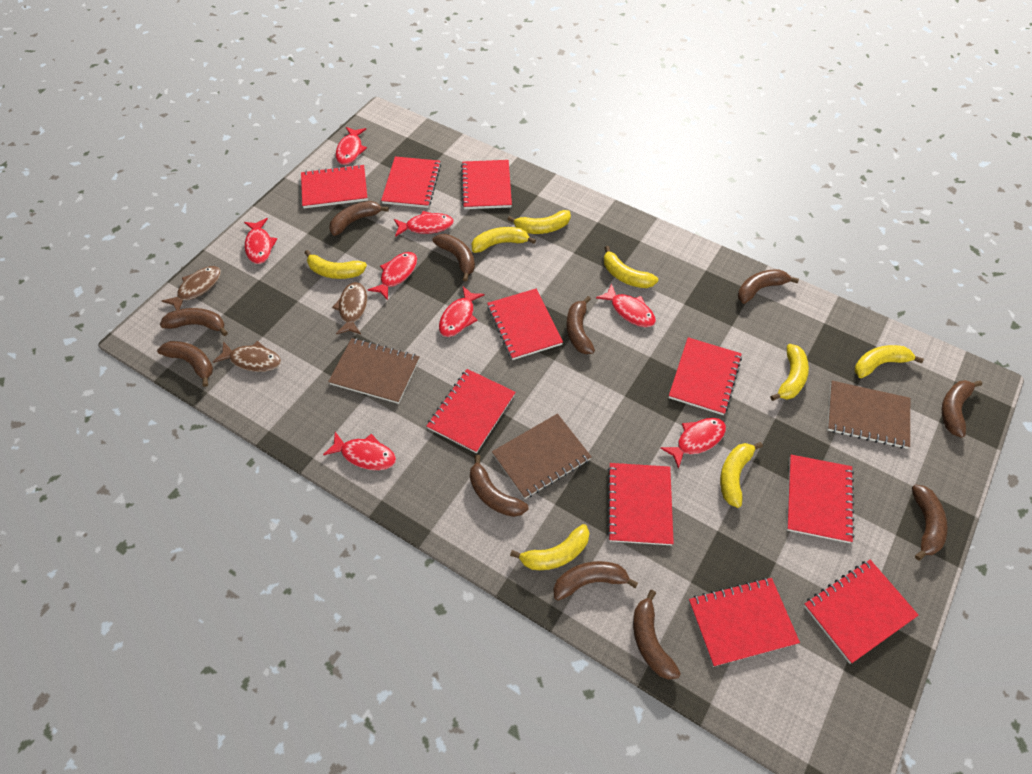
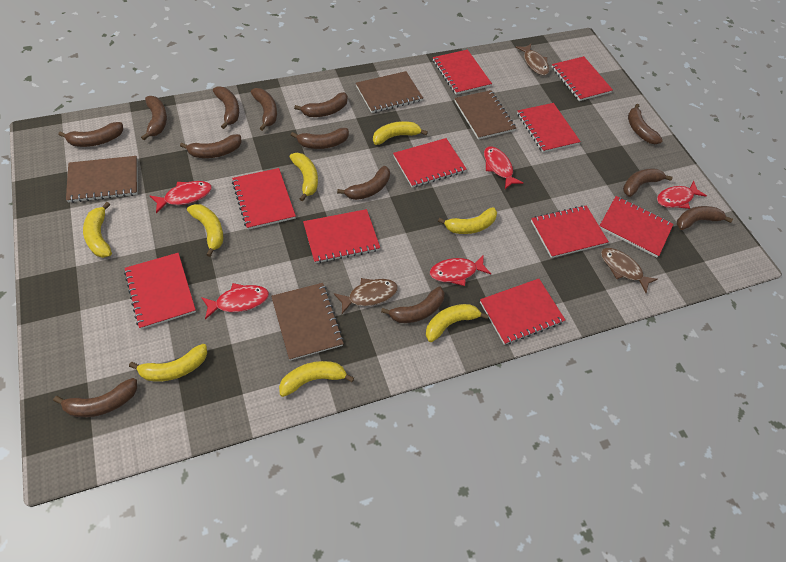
brown banana: [157,341,213,387] [160,308,228,336] [329,201,389,236] [432,234,475,281] [470,455,528,517] [553,561,638,601] [566,296,595,354] [633,590,681,680] [738,270,799,304] [912,484,948,560] [942,380,982,438] = 11 -> [53,378,137,417] [58,122,123,147] [141,96,167,140] [180,134,242,158] [213,86,239,129] [251,88,277,131] [291,128,349,149] [294,92,348,117] [337,166,390,200] [381,286,445,323] [623,169,673,197] [628,104,663,144] [677,206,733,230] = 13
brown notebook: [328,338,420,404] [492,414,592,499] [827,381,910,449] = 3 -> [66,156,138,203] [271,283,344,361] [356,71,423,113] [455,90,516,140] = 4
red fish: [244,218,277,264] [323,432,396,470] [336,127,367,165] [368,252,417,300] [394,211,454,237] [439,287,485,337] [596,284,656,327] [660,418,726,469] = 8 -> [150,181,212,213] [201,283,269,319] [430,255,491,286] [484,147,523,189] [657,181,707,209] = 5

